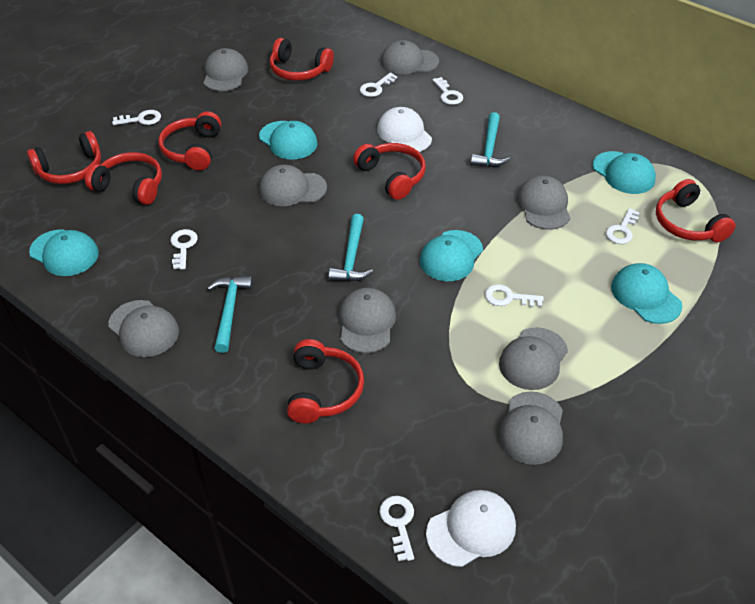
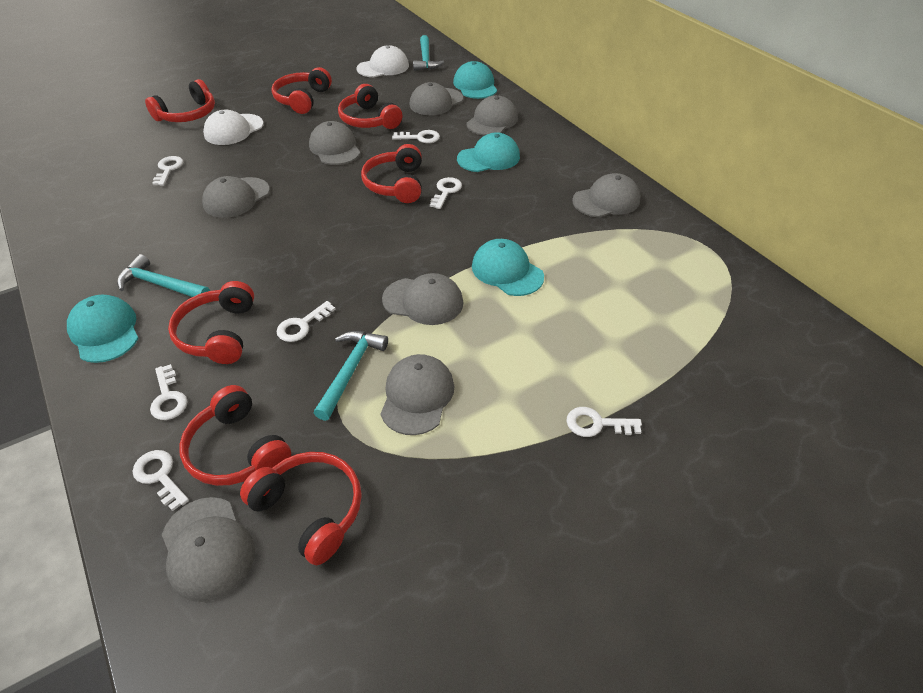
turquoise cap: [29,229,99,276] [259,121,317,160] [420,230,483,281] [592,151,656,194] [611,263,682,324] = 5 -> [67,294,138,363] [453,61,497,99] [457,132,520,172] [472,239,544,296] = 4

